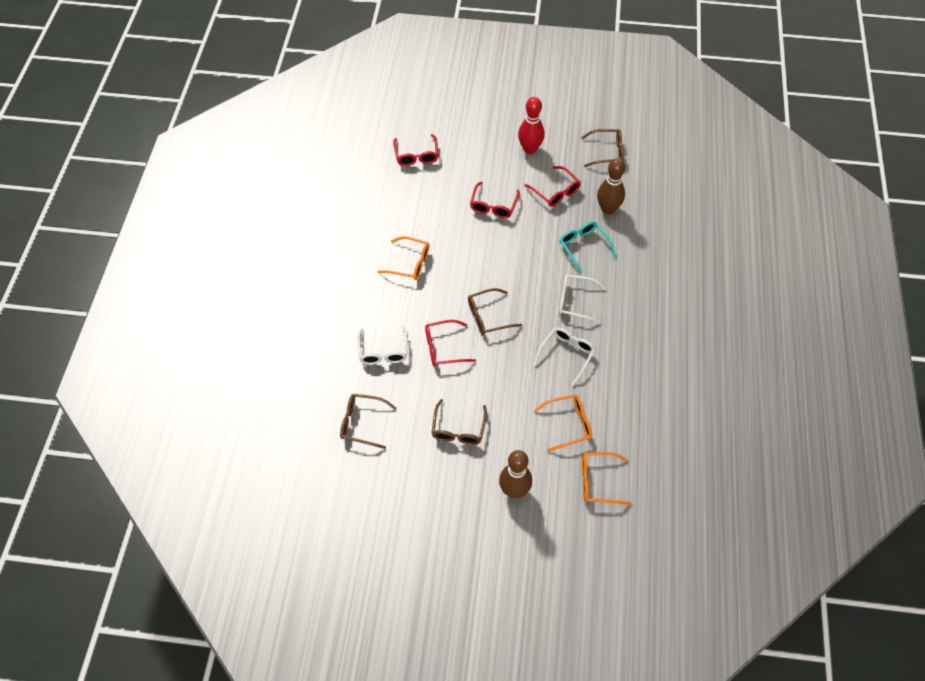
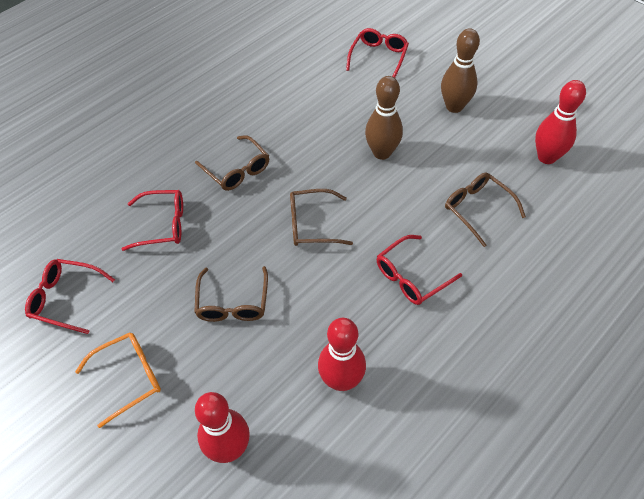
orange glasses: [377,236,429,280] [534,394,592,452] [582,452,632,505] = 3 -> [75,333,161,428] = 1
red bowling pin: [518,97,545,154] = 1 -> [195,392,250,463] [318,318,366,391] [535,80,586,164] = 3
turquoise glasses: [560,221,616,273] = 1 -> none = 0
white glasses: [357,325,407,365] [534,328,595,386] [559,275,606,324] = 3 -> none = 0

